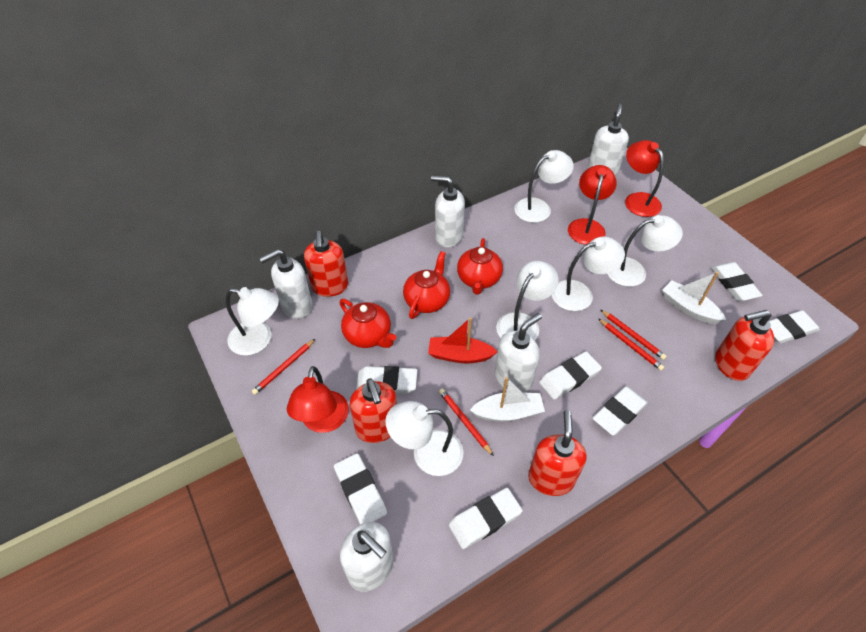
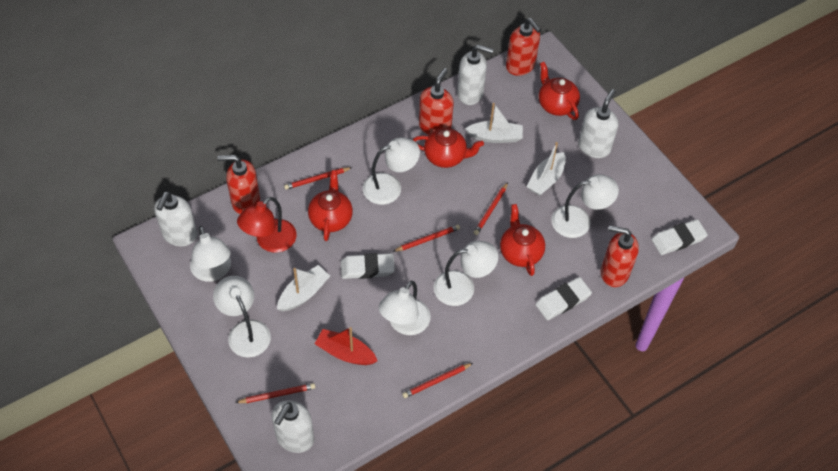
red lamp: [287,366,349,433] [568,165,617,245] [625,140,664,217] = 3 -> [237,197,297,253] = 1
red pencil: [252,339,315,395] [439,389,494,456] [598,318,664,371] [601,310,667,360] = 4 -> [235,383,315,403] [284,167,352,190] [393,225,460,252] [402,363,473,398] [473,182,508,235] = 5
red teapot: [340,299,396,348] [403,251,450,319] [457,238,503,295] = 3 -> [308,170,353,241] [413,128,484,168] [500,204,545,276] [539,62,580,120] = 4
white boat: [470,377,545,422] [662,272,726,324] = 2 -> [277,265,330,311] [465,103,523,143] [527,142,566,196] = 3
white eraser: [334,453,387,524] [356,366,417,394] [449,488,523,549] [539,351,602,400] [592,386,648,436] [711,262,762,301] [769,310,820,344] = 7 -> [341,253,395,279] [535,277,592,320] [651,219,708,255] = 3
white soap dispenser: [259,249,312,319] [340,522,394,592] [431,176,465,248] [495,313,542,393] [588,104,629,176] = 5 -> [154,191,197,246] [272,400,314,453] [457,45,494,105] [578,89,618,158] = 4

